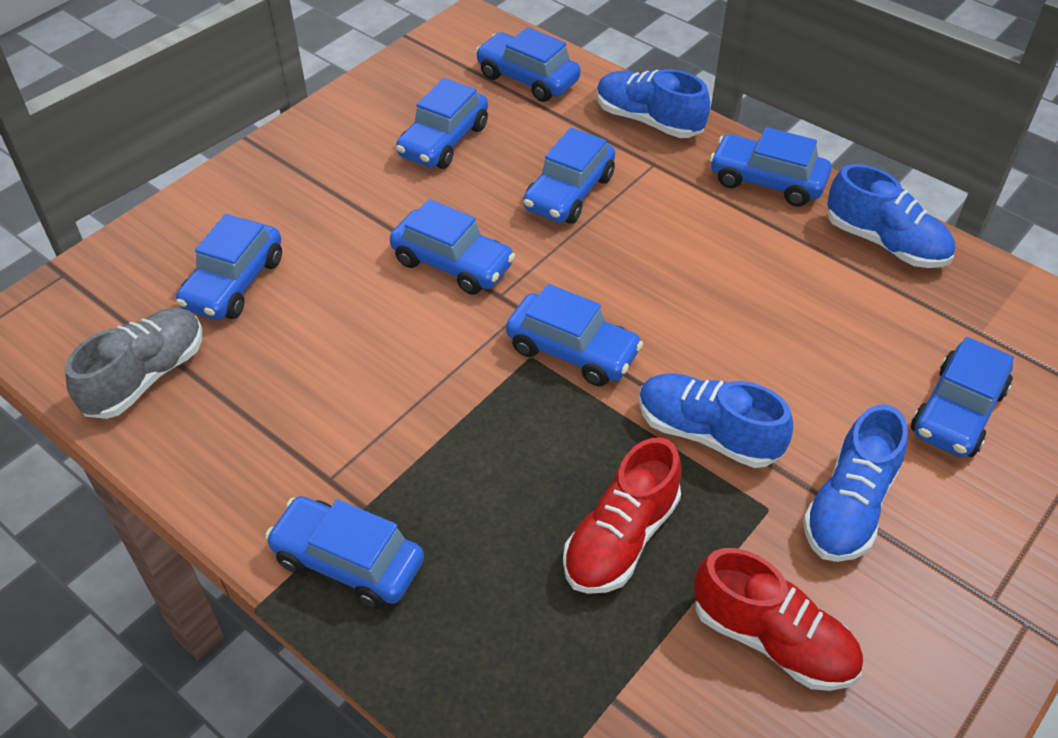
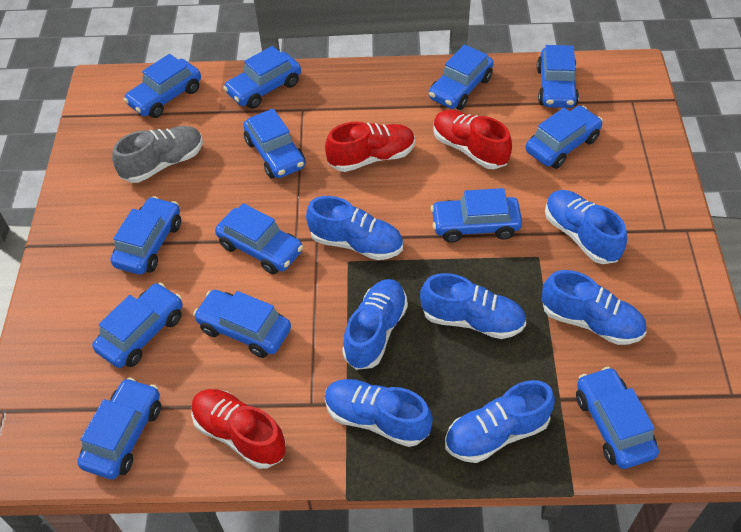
blue car: [176,214,282,320] [265,496,424,609] [390,199,515,295] [396,78,488,169] [475,27,581,102] [506,284,643,386] [523,128,615,224] [710,127,831,207] [911,337,1014,458] = 9 -> [77,377,161,479] [92,283,183,368] [110,196,181,275] [123,54,201,118] [193,290,291,358] [215,203,303,274] [223,46,301,109] [243,109,306,178] [429,45,494,110] [431,188,522,243] [526,106,603,169] [537,45,579,108] [576,367,659,469] = 13
blue shoe: [597,69,710,138] [639,373,793,468] [803,404,908,562] [827,164,955,268] = 4 -> [306,196,403,260] [325,379,433,447] [342,279,408,370] [420,273,526,339] [445,380,555,463] [542,270,646,345] [545,190,627,264] = 7
red shoe: [563,437,682,594] [694,548,863,691] = 2 -> [191,389,286,469] [325,122,415,172] [433,110,512,169] = 3

